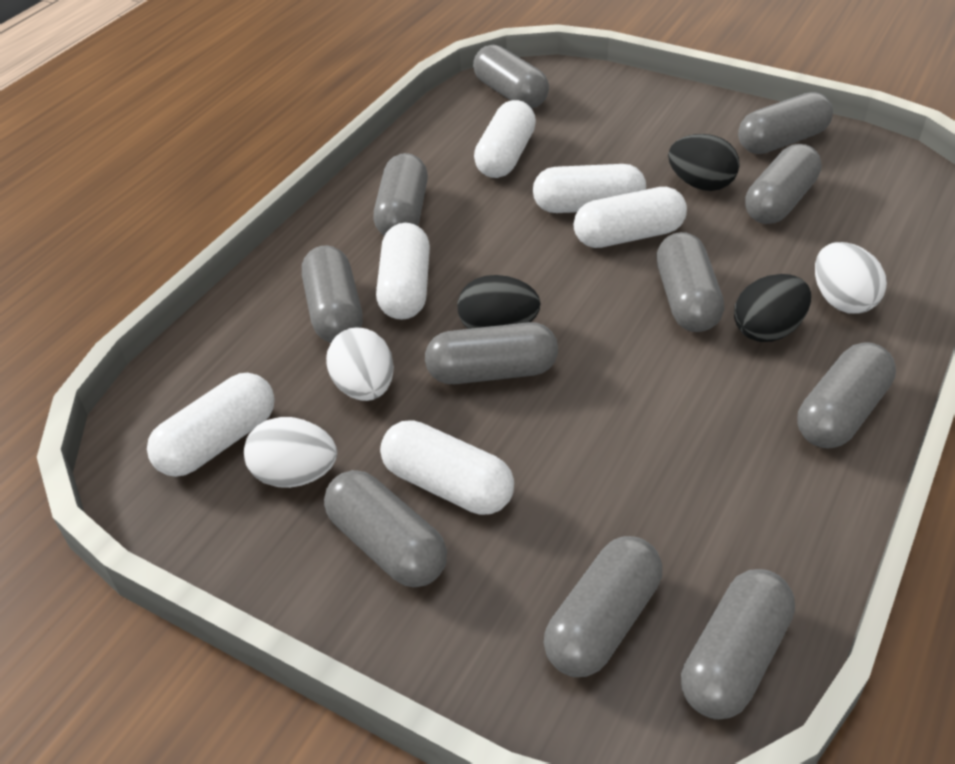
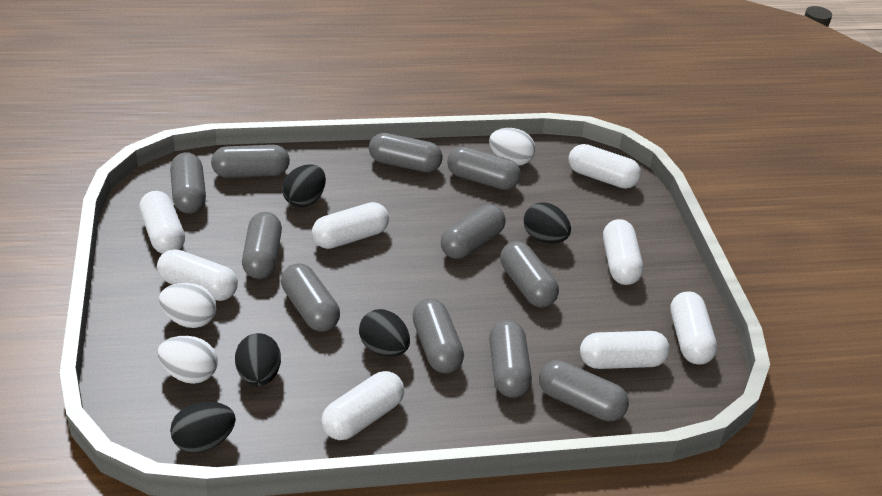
black egg: [458,275,541,329] [668,134,740,191] [734,274,811,342] = 3 -> [170,402,236,453] [235,333,281,386] [282,164,326,207] [359,309,410,357] [524,202,571,244] = 5
white capsule: [147,373,275,477] [376,223,430,320] [380,420,514,515] [474,100,536,178] [533,164,646,213] [574,187,687,248] = 6 -> [139,191,185,254] [157,249,238,301] [312,202,389,249] [321,371,404,440] [568,144,641,189] [580,331,670,369] [603,219,643,285] [670,291,717,365] = 8

